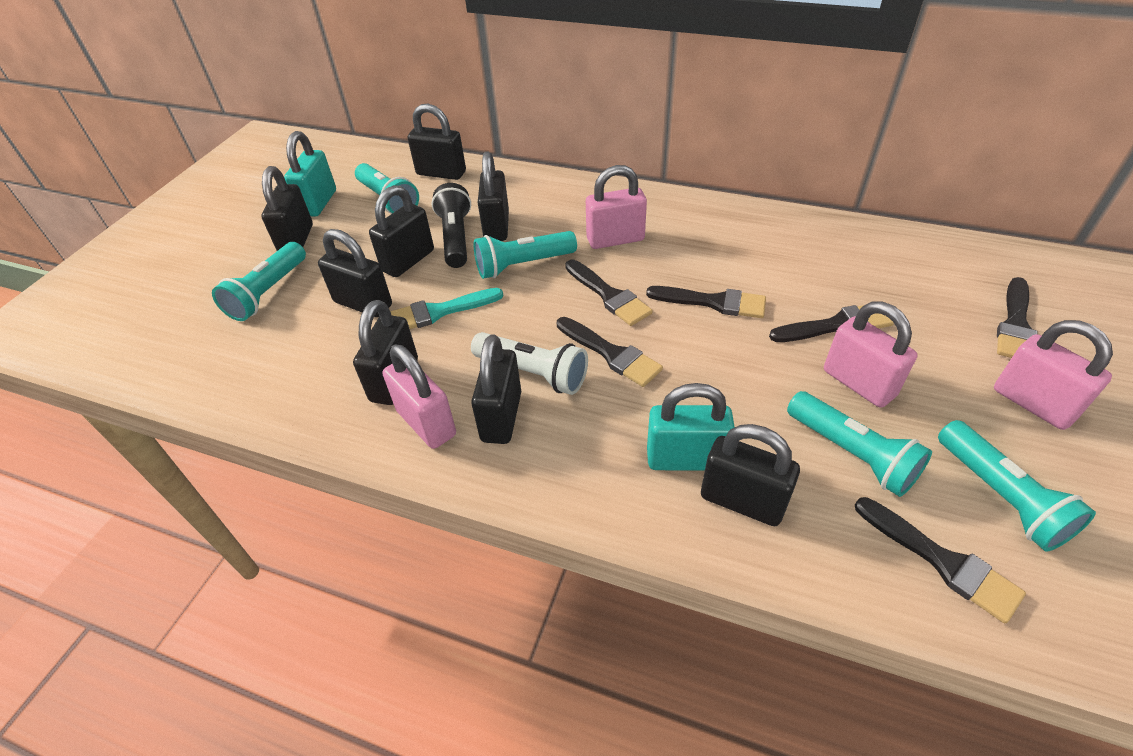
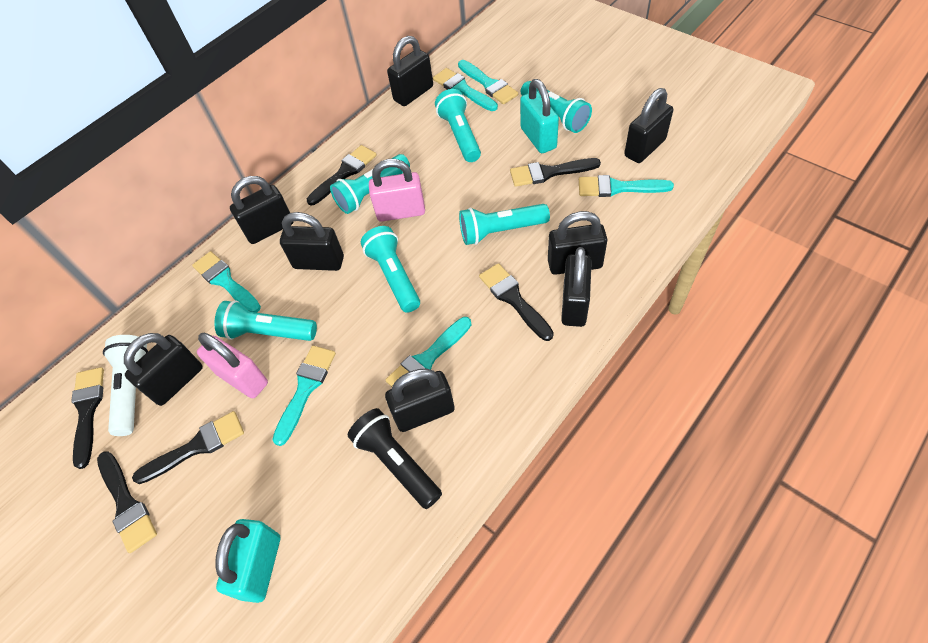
pink padlock: [382,344,456,449] [586,165,647,249] [824,302,918,408] [994,320,1113,430] = 4 -> [197,333,268,399] [369,159,425,222] = 2
turquoise brush: [390,288,503,329] = 1 -> [192,251,261,313] [272,346,336,446] [385,317,471,387] [433,68,498,111] [458,60,518,104] [579,175,674,197] = 6
turquoise flashlight: [212,242,306,321] [355,163,419,214] [474,231,577,279] [787,391,932,497] [938,420,1096,552] = 5 -> [214,300,317,341] [330,154,410,214] [361,226,420,313] [435,89,481,162] [459,204,550,245] [521,81,592,133] = 6

